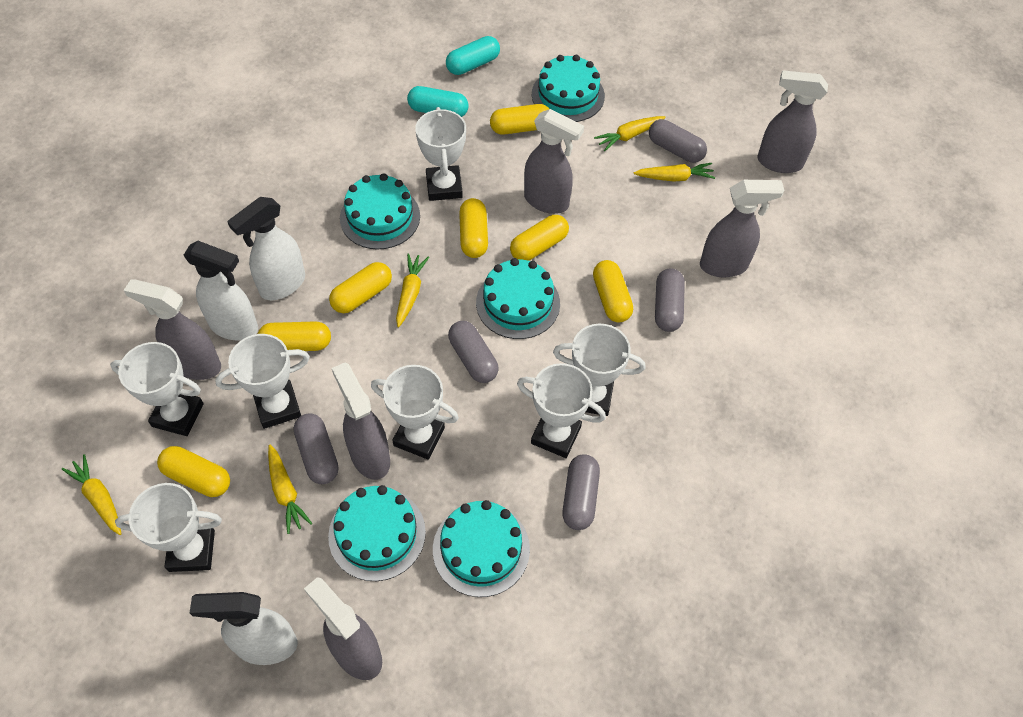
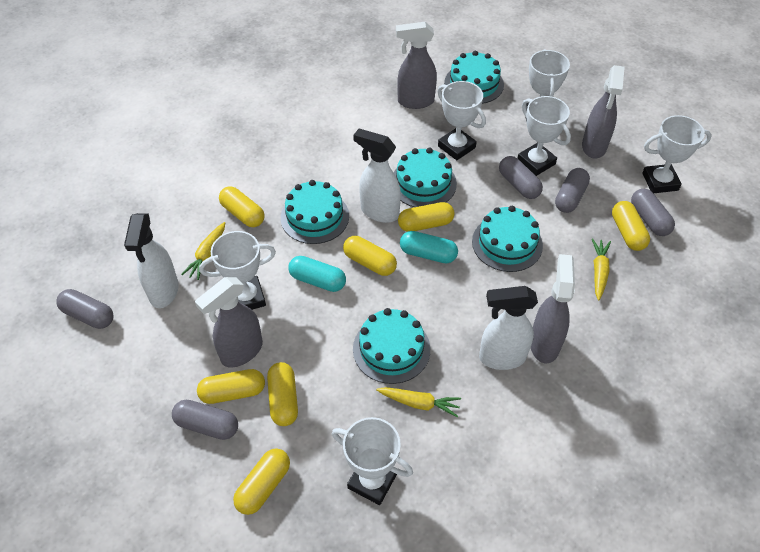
grey spray bottle: [123,279,221,380] [304,577,382,680] [332,362,390,480] [524,109,584,214] [700,180,784,277] [757,70,828,173] = 6 -> [195,277,263,368] [396,22,437,109] [531,254,575,363] [582,65,625,159] = 4
white trophy: [110,342,203,436] [115,483,222,572] [215,334,310,429] [371,365,459,460] [415,107,466,201] [517,363,606,458] [553,324,646,416] = 7 -> [199,231,276,310] [332,417,413,505] [437,81,486,160] [517,96,571,176] [526,49,570,123] [642,115,712,193] = 6
yellow carrot: [62,454,121,535] [268,445,312,534] [396,254,429,327] [594,116,666,151] [634,163,715,182] = 5 -> [181,222,225,280] [376,387,461,417] [592,239,611,300] = 3

